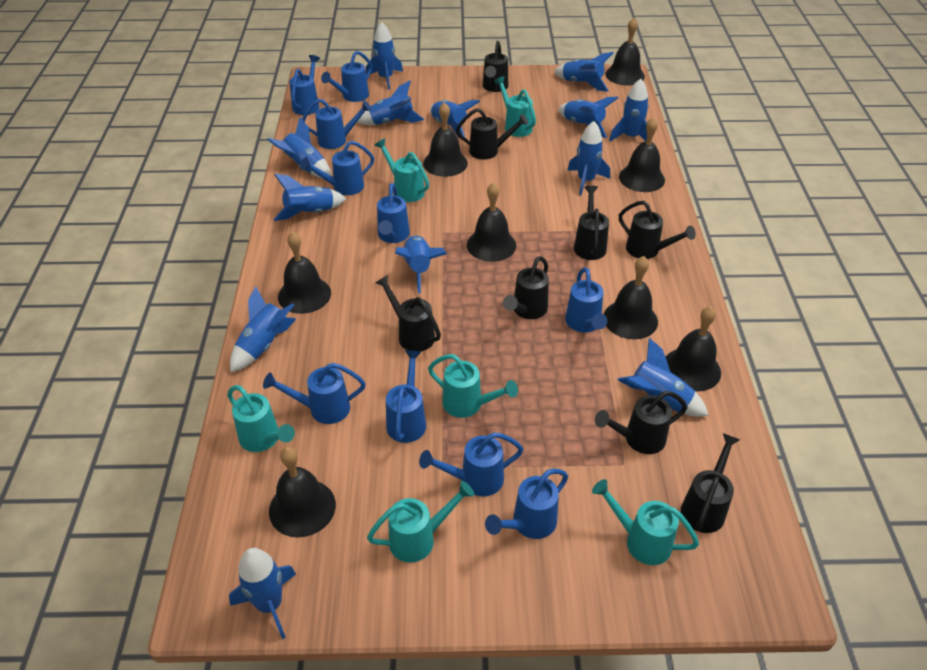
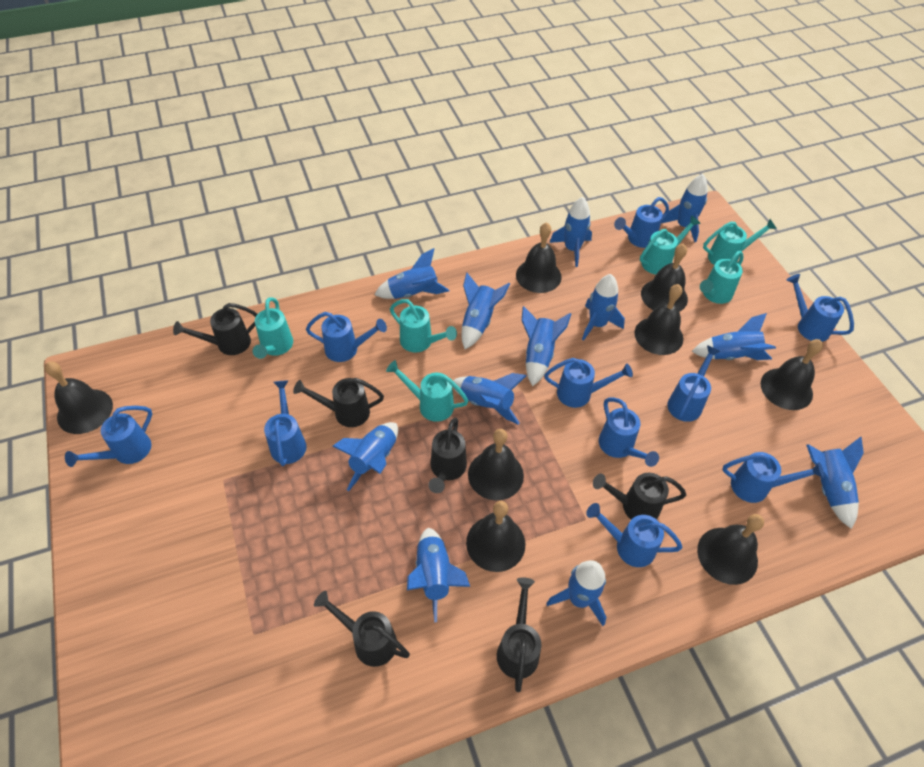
black watering can: [376,275,441,351] [456,108,528,160] [483,41,508,92] [503,256,549,319] [574,186,609,260] [595,391,687,454] [619,201,696,259] [681,433,740,533] = 8 -> [173,303,257,355] [293,378,384,427] [314,591,410,667] [428,418,467,493] [497,577,542,692] [593,473,686,520] = 6
blue rocket: [229,548,296,639] [230,287,296,372] [267,117,331,179] [273,174,346,221] [357,81,424,125] [366,22,403,90] [395,235,447,294] [430,100,480,139] [554,52,613,92] [558,97,618,138] [568,121,610,195] [609,79,649,141] [617,338,709,417] = 13 -> [332,422,398,491] [374,248,449,299] [407,528,470,622] [452,373,527,425] [461,273,510,349] [522,306,571,386] [546,560,606,626] [550,197,592,267] [582,274,625,341] [661,174,708,242] [691,313,776,360] [806,437,864,529] = 12

